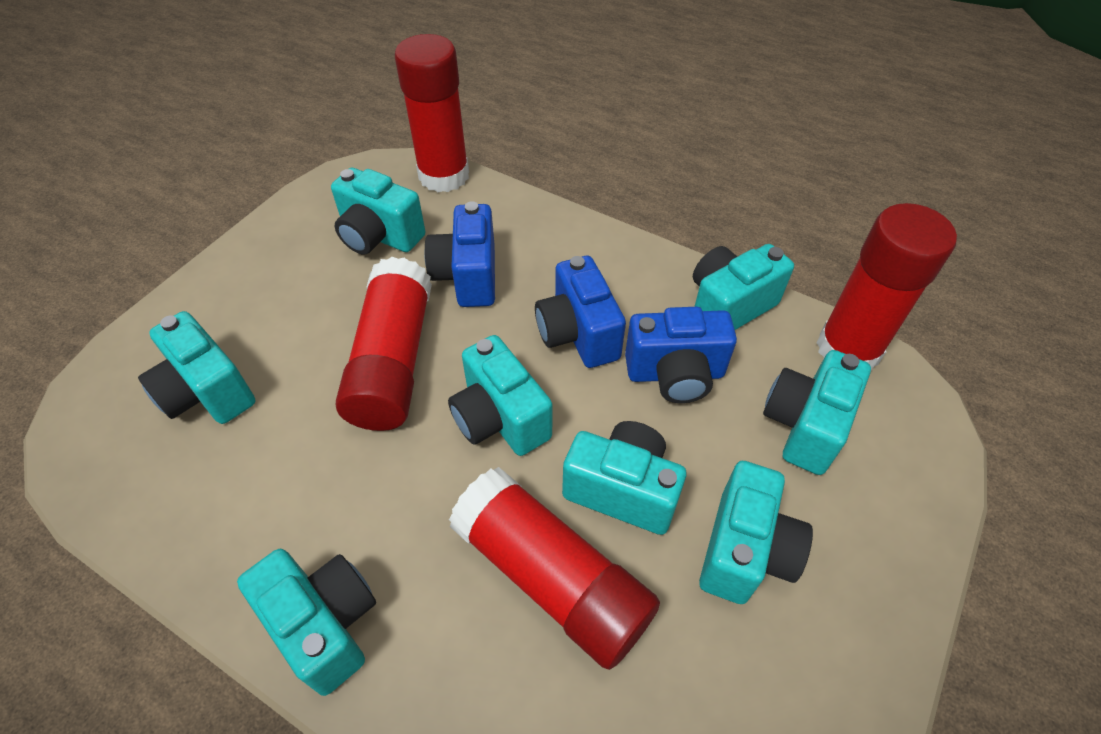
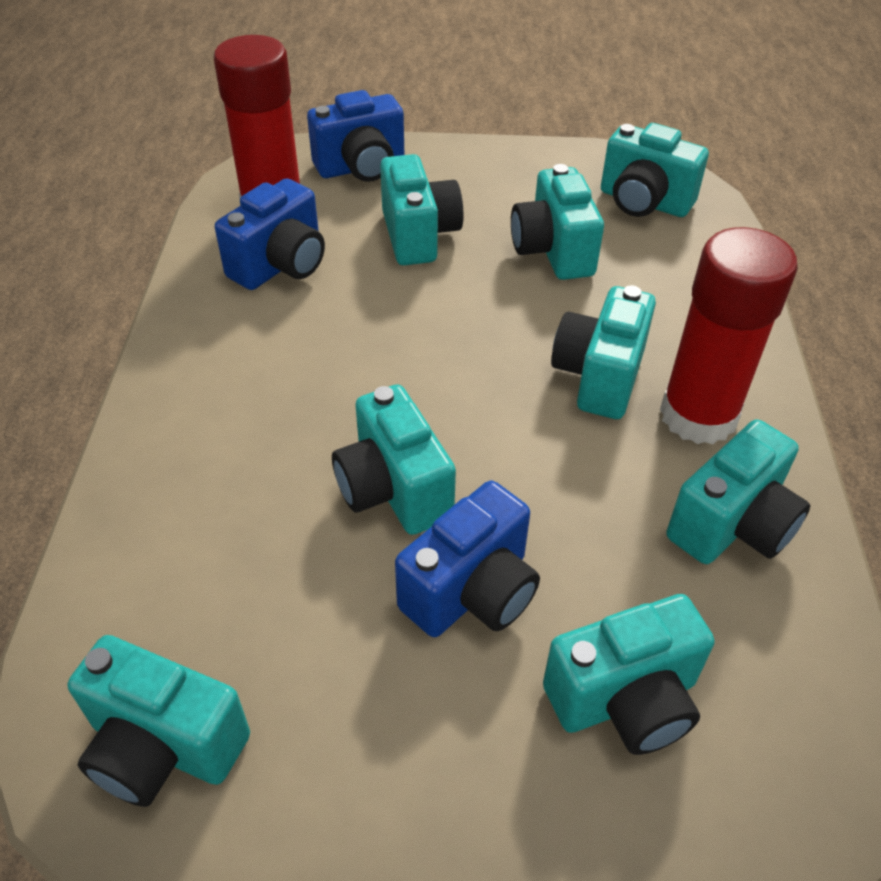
red glue stick: [336,257,432,431] [395,34,469,192] [449,467,660,670] [817,203,957,370] = 4 -> [214,35,300,198] [660,227,798,444] = 2

